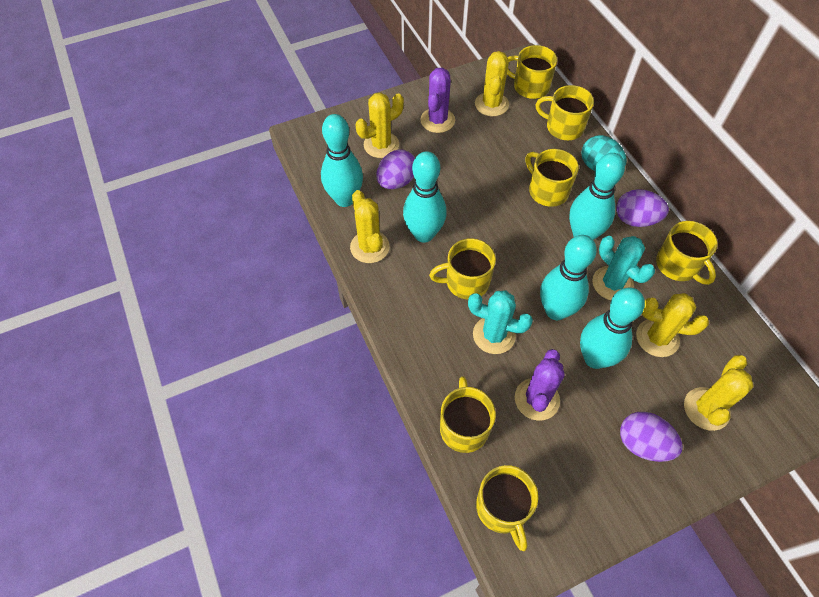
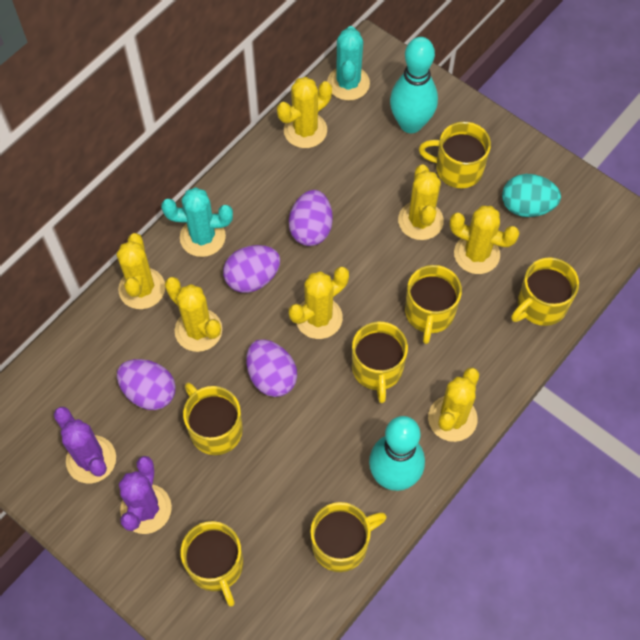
purple egg: [376,150,415,189] [616,189,669,227] [620,412,683,462] = 3 -> [117,359,176,410] [223,245,280,293] [247,339,297,397] [289,190,333,246] = 4
turquoise bowling pin: [321,114,363,207] [403,151,447,243] [540,235,597,320] [569,153,625,240] [580,287,645,369] = 5 -> [369,416,425,491] [390,37,438,133] = 2
yellow cactus: [350,190,390,263] [356,92,404,158] [475,51,509,116] [636,293,709,357] [684,355,753,431] = 5 -> [117,233,165,309] [165,277,222,352] [277,77,332,148] [289,266,349,339] [398,165,444,240] [428,367,479,442] [450,206,520,274] = 7

